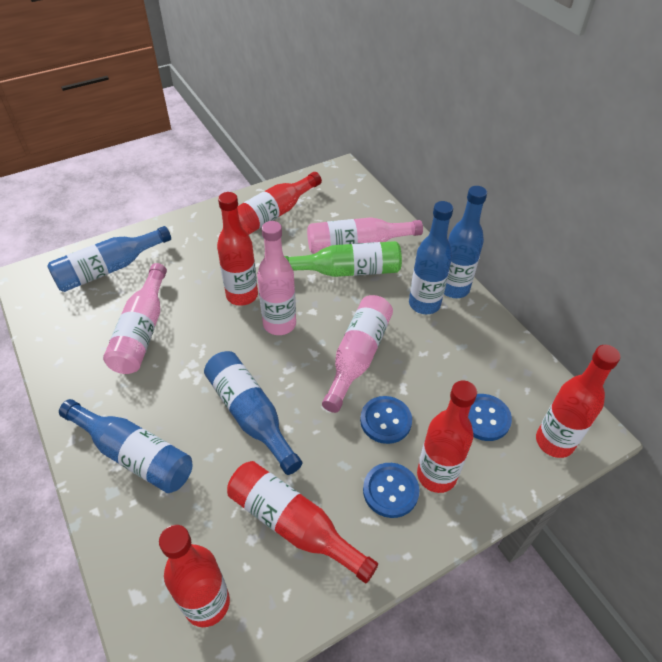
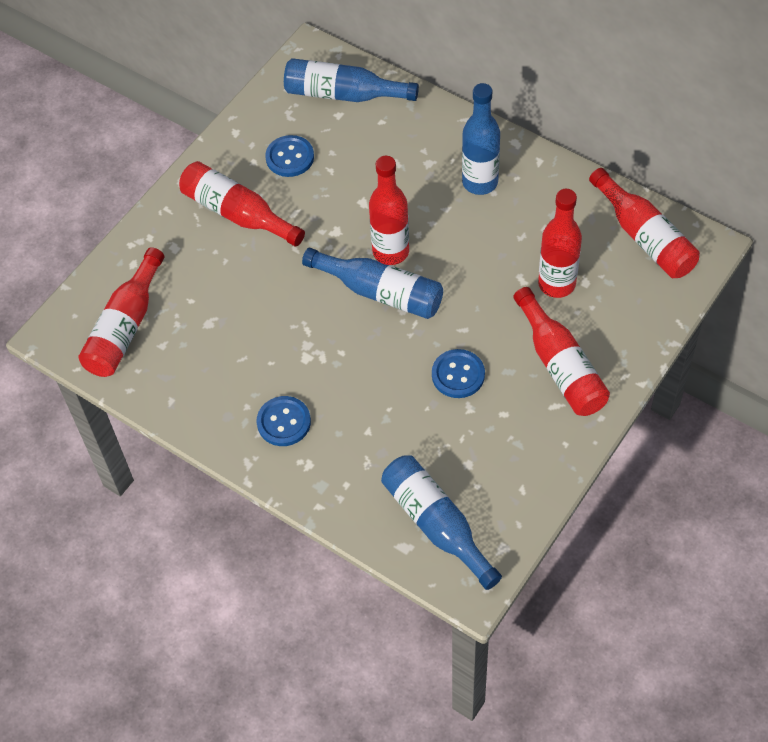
blue bottle: [47,226,171,292] [59,399,192,493] [204,351,302,475] [409,201,453,314] [444,186,487,298] = 5 -> [284,58,419,102] [302,248,443,319] [381,455,502,590] [462,83,500,195] = 4
green bottle: [284,241,402,277] = 1 -> none = 0
pink bottle: [103,263,167,374] [257,221,296,335] [307,217,423,254] [322,295,393,413] = 4 -> none = 0

